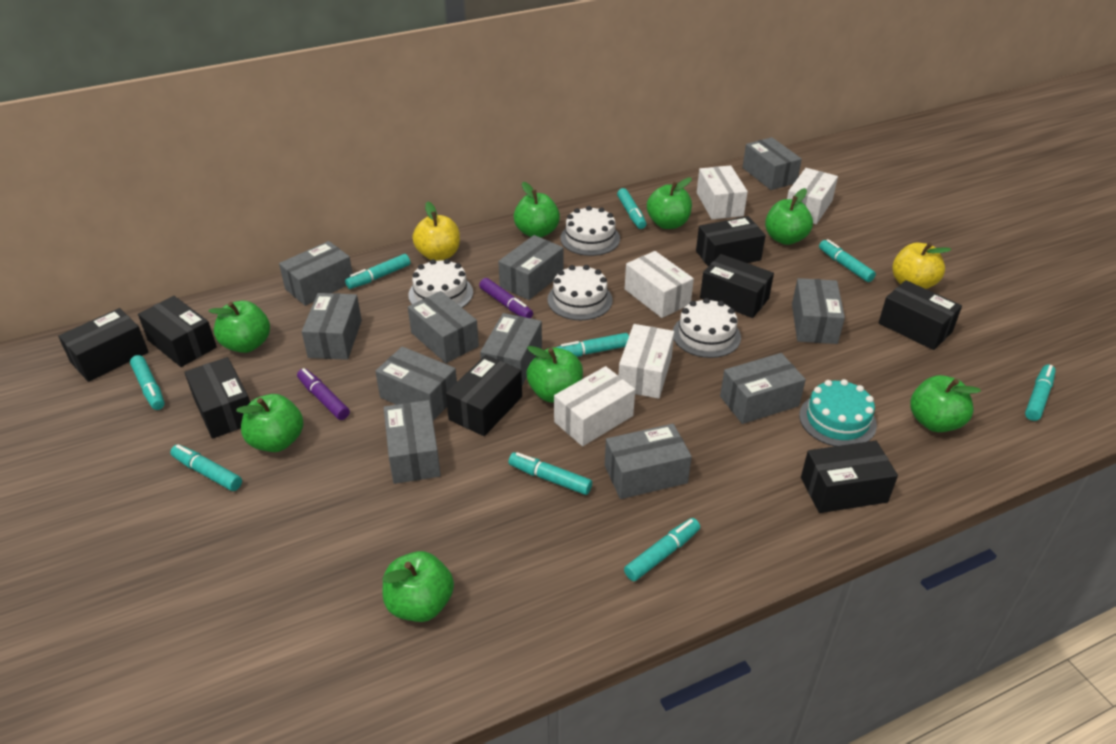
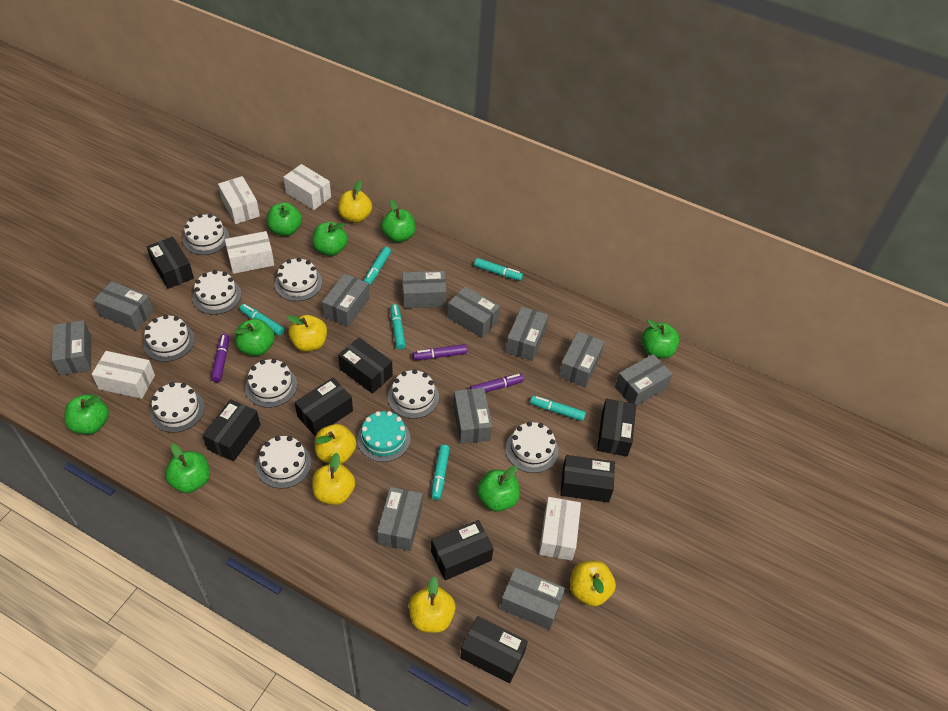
purple marker: [297,368,350,420] [479,278,533,318] = 2 -> [211,334,229,382] [413,344,467,360] [470,374,524,393] = 3
turquoise marker: [130,355,165,410] [170,444,242,491] [345,254,410,289] [508,452,592,495] [556,333,629,357] [617,188,646,229] [624,518,700,581] [819,239,876,282] [1025,365,1056,421] = 9 -> [240,304,284,336] [364,247,391,286] [390,304,406,350] [431,445,450,500] [474,258,523,281] [530,396,586,421] = 6
white cake: [408,259,473,308] [547,265,613,320] [560,206,620,256] [673,298,741,358] = 4 -> [143,315,195,362] [150,382,205,433] [183,214,229,255] [193,270,241,315] [245,359,297,408] [256,436,311,489] [275,258,322,301] [388,369,439,419] [506,422,558,473] = 9
yellow apple: [412,202,460,261] [892,242,951,289] = 2 -> [287,315,327,352] [312,453,355,505] [315,424,356,464] [338,180,372,223] [409,576,456,633] [570,561,616,606] = 6

